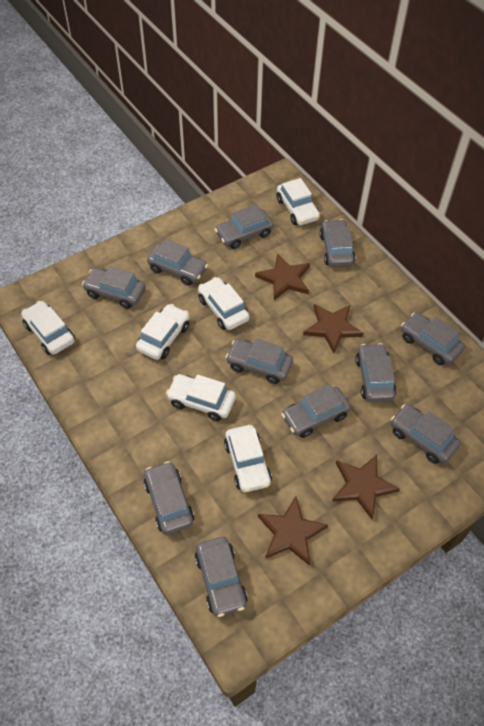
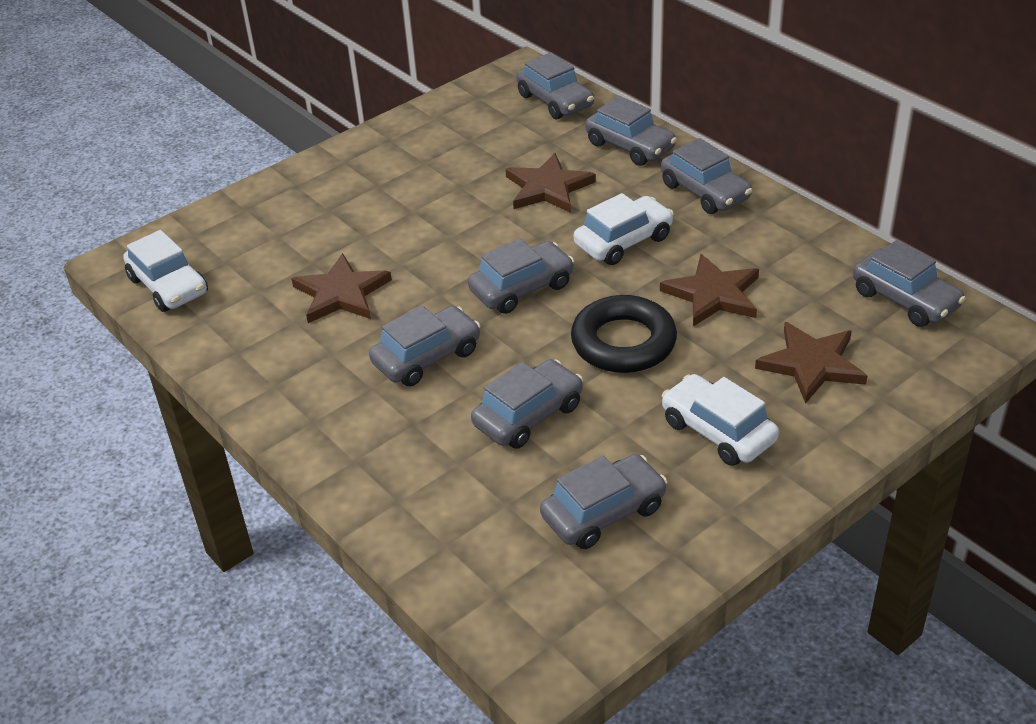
black ring: none = 0 -> [571,295,677,373] = 1
grey car: [82,266,146,309] [143,461,194,535] [147,239,208,286] [195,537,248,617] [215,205,274,249] [226,339,293,384] [281,384,351,438] [319,219,355,267] [355,343,397,402] [391,404,461,464] [401,313,465,365] = 11 -> [369,306,480,386] [468,239,574,314] [471,359,583,449] [517,52,594,119] [540,454,667,549] [585,96,677,166] [661,138,752,214] [853,240,966,327] = 8
white car: [21,301,75,355] [136,304,189,360] [166,374,236,421] [198,277,250,330] [224,425,272,492] [276,178,320,225] = 6 -> [123,230,208,312] [574,193,674,265] [662,374,779,466] = 3

